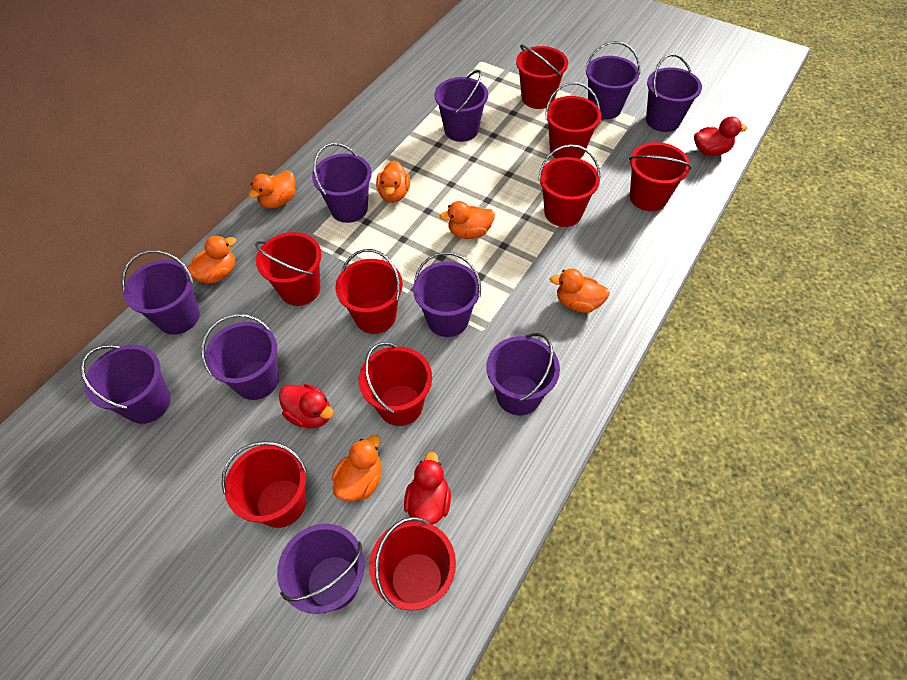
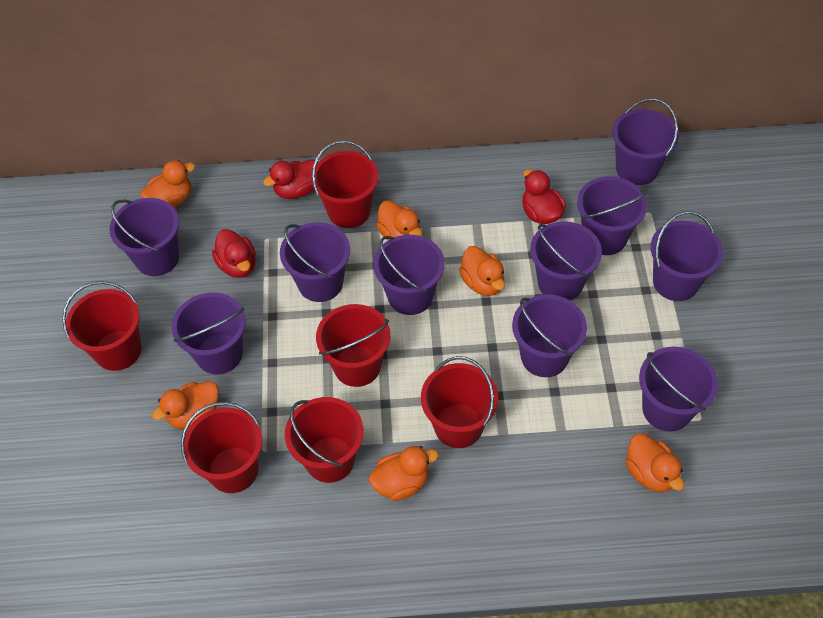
red bucket: [222,441,307,528] [255,232,322,306] [335,249,403,334] [359,342,432,426] [369,517,456,611] [516,44,568,109] [538,144,601,227] [545,82,601,159] [629,142,692,211] = 9 -> [62,281,142,371] [181,402,262,493] [285,397,364,483] [311,140,379,228] [316,304,390,387] [421,356,498,448] = 6

